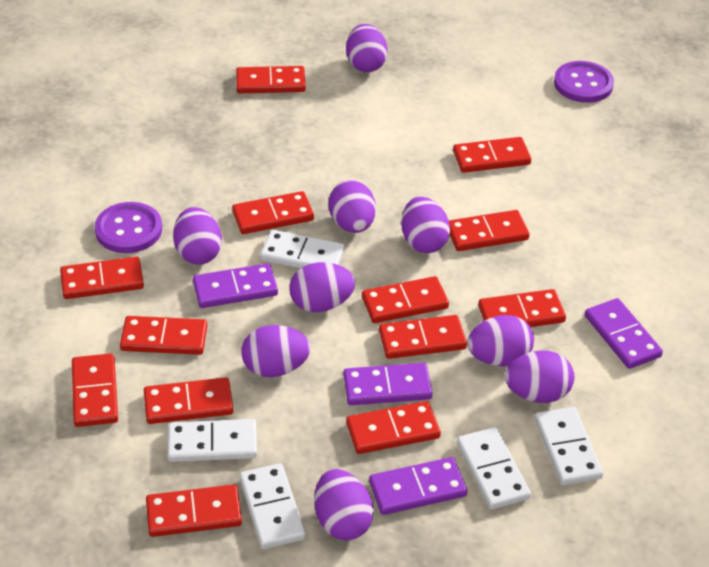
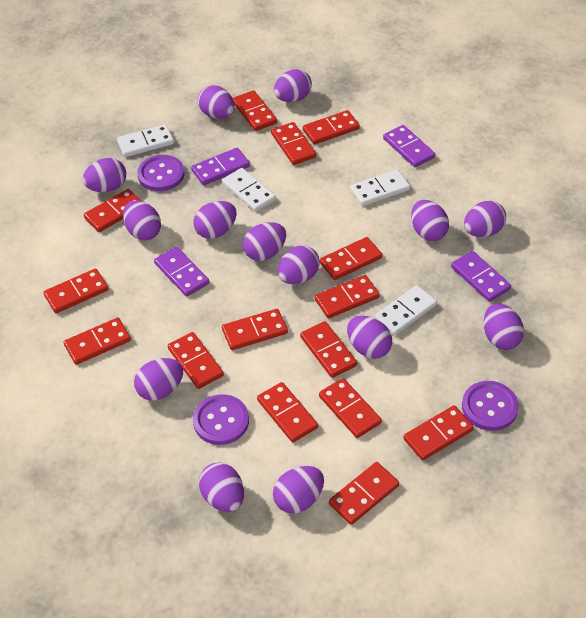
purple button: [95,202,162,253] [554,61,614,103] = 2 -> [137,155,185,191] [193,394,249,445] [462,381,519,431] = 3
purple egg: [173,207,222,265] [241,325,311,377] [289,262,355,312] [314,469,374,540] [329,180,376,233] [346,24,388,72] [401,197,450,253] [467,315,534,366] [505,350,574,403] = 9 -> [82,158,126,192] [123,200,161,240] [134,358,183,401] [193,201,237,239] [198,85,235,119] [199,463,244,512] [243,222,286,261] [273,466,324,514] [274,69,312,102] [278,245,320,284] [347,316,392,359] [411,200,449,241] [464,201,506,237] [484,303,524,350] = 14
red domino: [60,257,144,299] [72,353,118,427] [120,316,207,355] [144,377,233,424] [146,484,242,537] [232,191,314,234] [236,66,306,94] [346,401,441,454] [362,276,449,323] [379,315,467,359] [449,210,530,251] [453,137,531,173] [478,289,566,327] = 13 -> [43,268,109,313] [64,318,131,365] [84,189,141,232] [168,332,224,389] [222,309,288,350] [233,90,277,131] [257,382,318,443] [271,122,316,165] [300,321,357,378] [303,110,360,145] [315,275,380,318] [319,378,382,438] [320,237,382,280] [329,462,399,525] [403,405,474,460] = 15
white domino: [167,419,257,462] [239,463,306,549] [260,230,345,268] [457,427,531,510] [535,407,603,485] = 5 -> [117,124,174,157] [222,168,276,212] [350,169,410,206] [375,285,437,335] = 4

